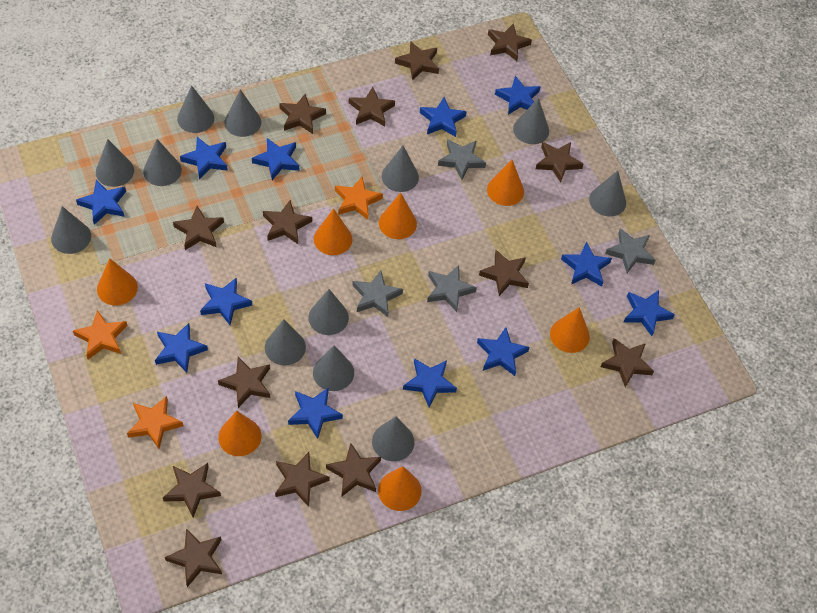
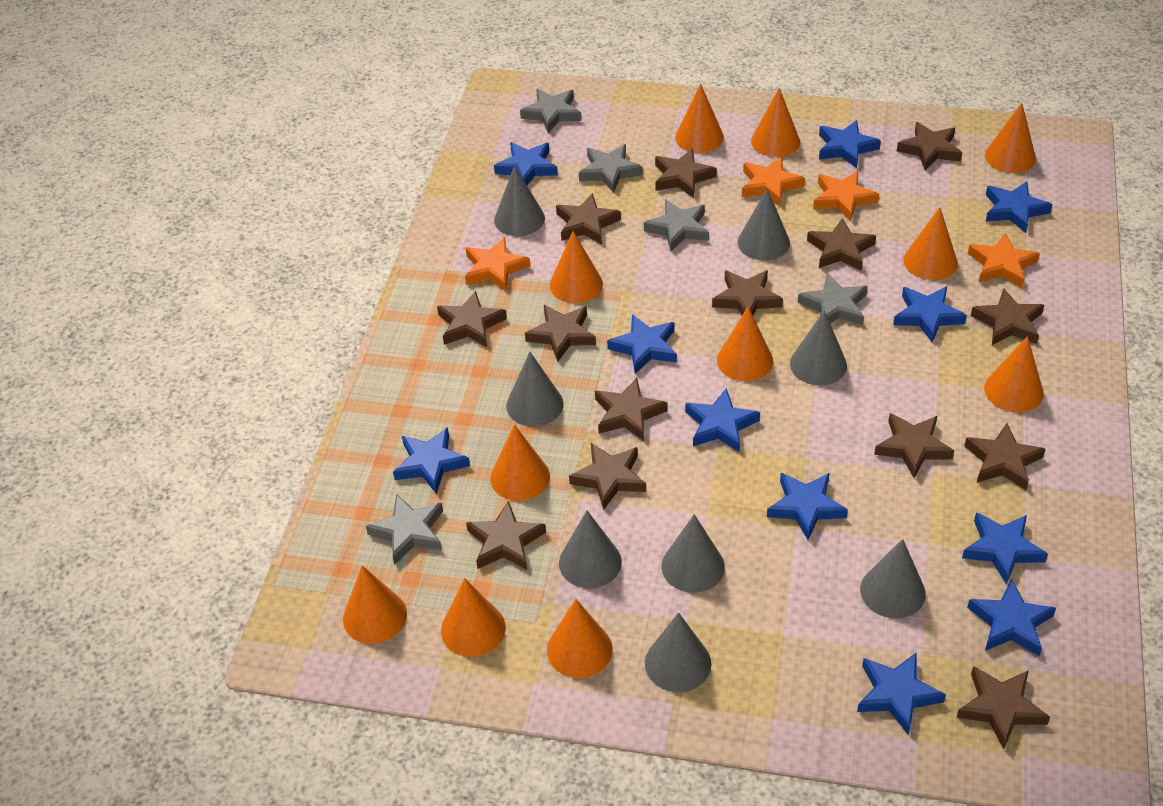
blue star: [76,180,126,225] [155,323,208,373] [180,137,228,180] [200,277,252,325] [252,138,299,180] [288,388,343,439] [403,358,457,407] [420,97,467,137] [477,327,530,376] [495,76,541,115] [561,242,612,287] [623,290,675,336] = 12 -> [393,427,470,494] [494,142,558,185] [607,315,677,374] [685,388,760,452] [767,473,848,540] [819,120,881,168] [857,652,946,735] [893,286,967,343] [962,512,1048,584] [967,578,1056,656] [986,181,1053,233] = 11
grey cone: [51,206,91,254] [96,139,134,187] [143,139,182,186] [177,85,214,133] [224,89,261,137] [265,319,306,365] [308,289,349,335] [313,345,354,391] [372,416,415,461] [382,146,419,192] [513,98,549,144] [589,170,626,217] = 12 -> [494,165,545,236] [506,352,564,427] [559,511,622,588] [645,612,711,692] [662,514,725,593] [737,188,790,260] [790,310,847,386] [860,539,926,619] = 8
grey star: [352,270,403,317] [427,265,477,312] [438,139,486,180] [605,228,656,273] = 4 -> [366,494,443,565] [520,89,581,133] [579,144,643,193] [644,199,709,251] [798,273,868,325] = 5
orange cone: [97,258,138,305] [218,411,261,456] [314,208,352,255] [378,466,422,511] [379,193,417,239] [487,160,524,206] [550,307,590,353] = 7 -> [343,565,407,644] [441,578,506,657] [490,424,550,501] [547,599,613,678] [550,231,603,303] [675,84,724,153] [717,307,773,381] [751,88,800,157] [903,207,958,280] [984,336,1044,412] [985,103,1036,173] = 11
orange star: [73,310,127,360] [127,396,183,449] [335,177,383,220] = 3 -> [465,237,531,291] [742,157,805,207] [813,171,879,222] [968,233,1040,288] = 4

